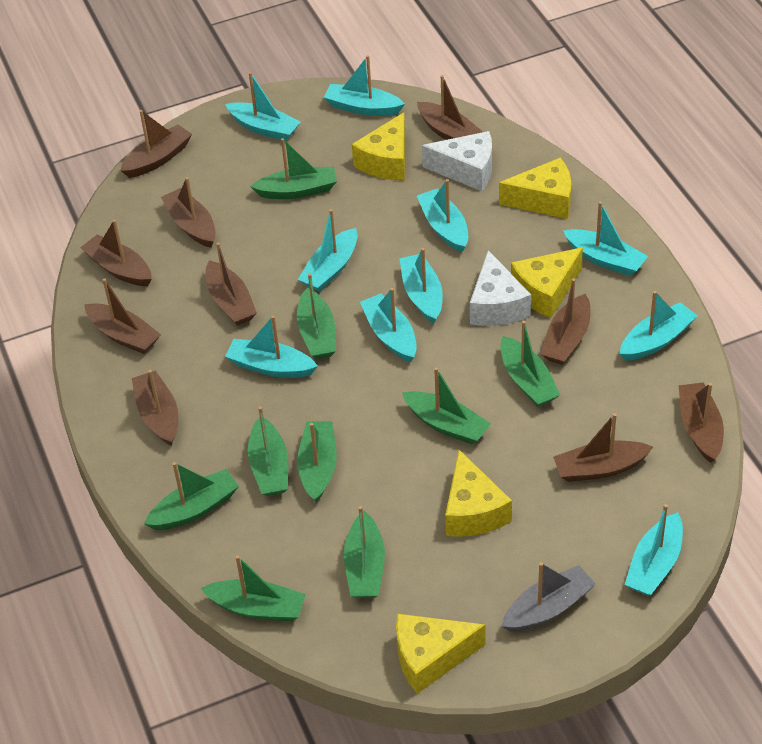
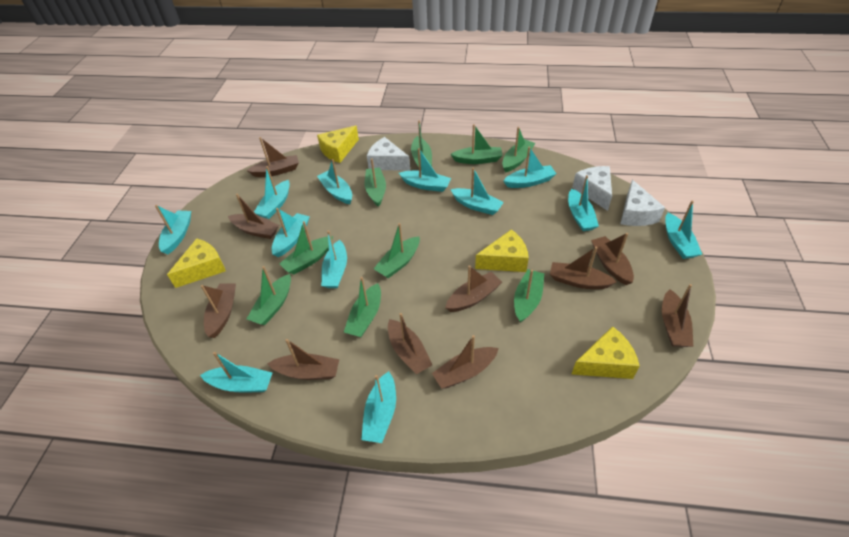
grey boat: [502,562,596,632] = 1 -> none = 0
turquoise boat: [225,72,301,141] [225,315,318,378] [298,209,358,292] [323,55,405,116] [360,288,417,362] [399,248,443,324] [417,179,468,253] [563,202,648,276] [620,291,697,361] [625,504,683,596] = 10 -> [155,205,191,254] [200,352,273,393] [254,166,290,219] [271,208,310,257] [317,159,352,204] [321,231,347,288] [361,371,396,443] [399,148,451,192] [450,168,504,215] [503,147,556,188] [568,175,599,231] [665,201,702,259] = 12
white cheese: [422,131,492,191] [470,250,531,326] = 2 -> [367,137,410,171] [572,166,612,211] [620,180,665,226] = 3
yellow cheese: [352,112,405,181] [396,614,486,694] [445,450,512,537] [499,158,571,219] [511,247,583,318] = 5 -> [167,238,226,288] [317,126,359,163] [475,229,529,272] [572,326,639,379] = 4

